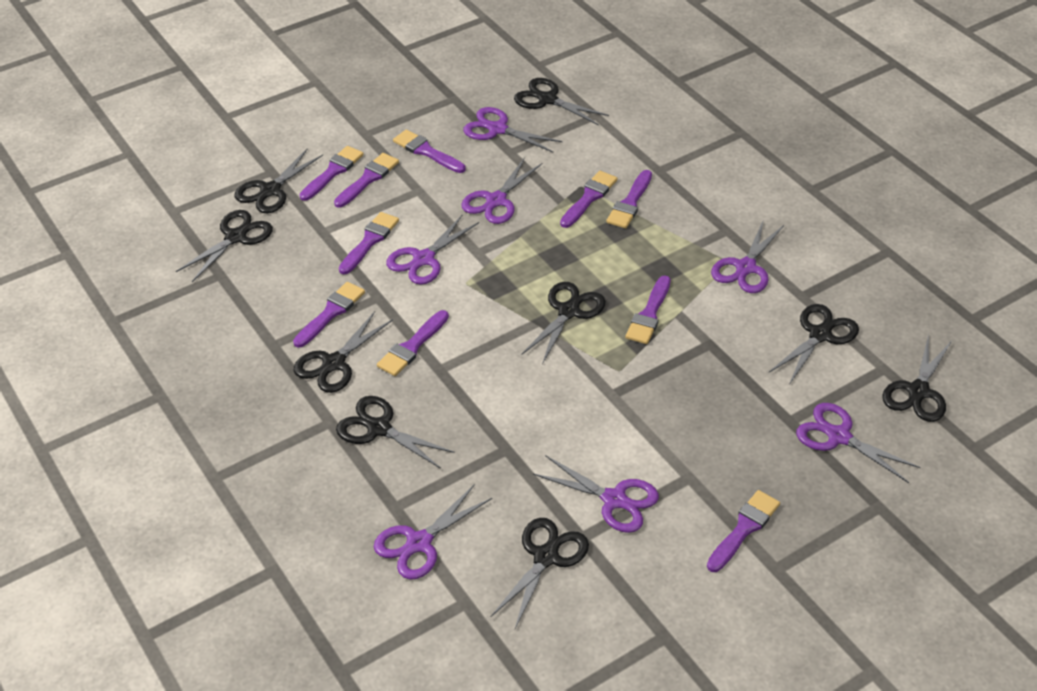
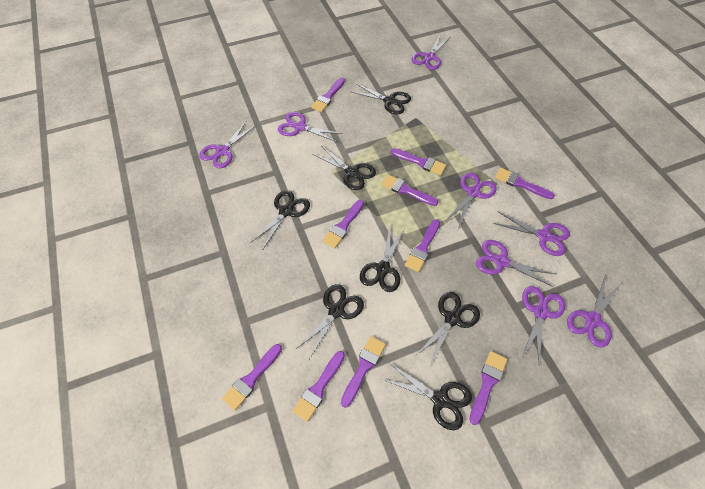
black scissors: [176,210,273,282] [235,149,323,213] [294,311,393,393] [336,396,455,469] [490,518,589,629] [514,78,609,125] [522,282,606,364] [769,304,859,383] [882,334,952,422] = 9 -> [250,190,310,249] [295,284,364,359] [313,146,376,190] [350,83,411,114] [360,228,405,292] [382,363,472,430] [415,292,480,365] = 7
purple scissors: [374,485,492,579] [386,214,479,285] [461,157,542,224] [463,107,562,152] [533,455,659,533] [711,219,784,293] [796,403,921,483] = 7 -> [199,122,255,168] [278,112,343,142] [412,35,450,70] [445,172,497,228] [476,240,555,287] [493,212,570,256] [522,286,565,364] [567,275,621,348] = 8

